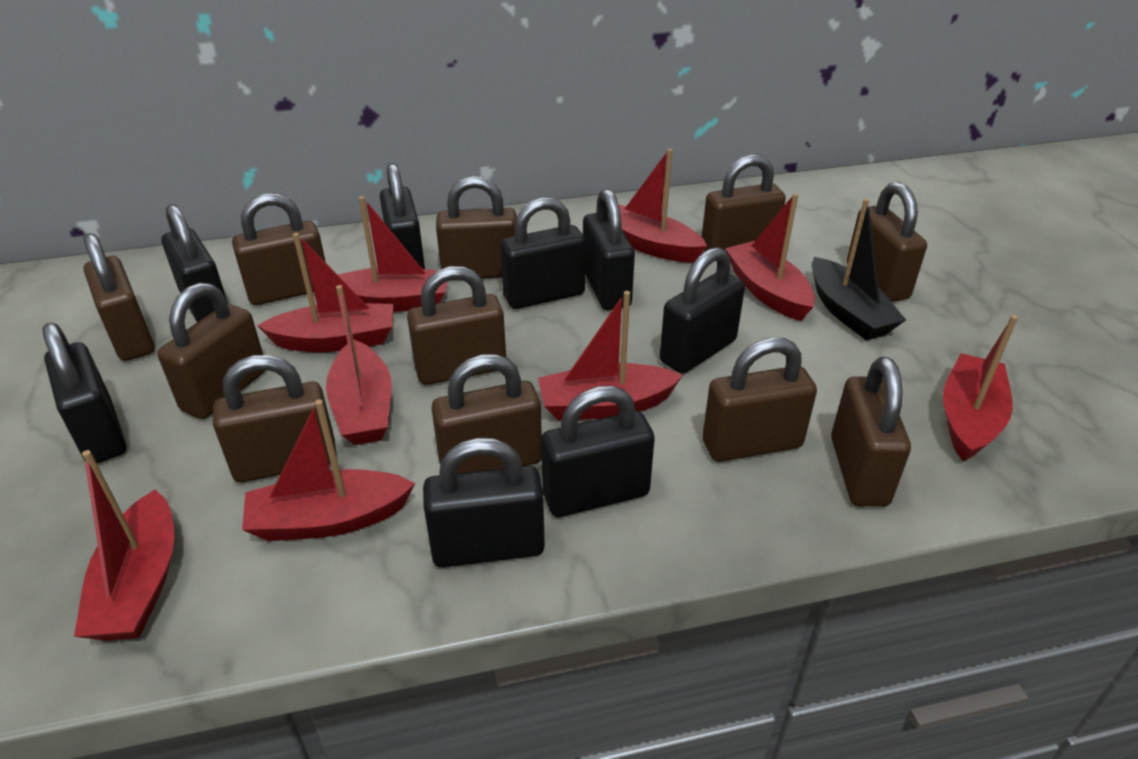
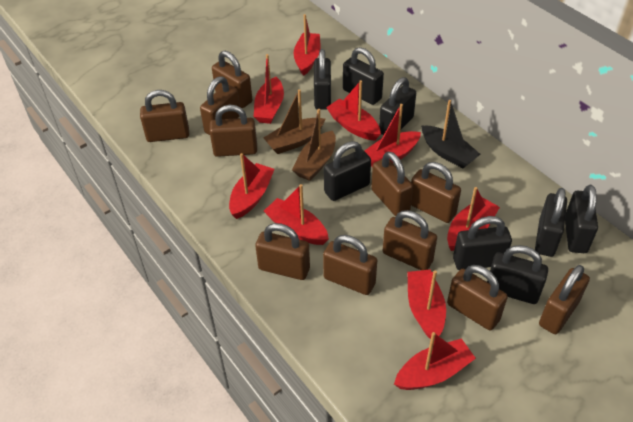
brown boat: none = 0 -> [263,89,325,154] [292,109,336,181] = 2

